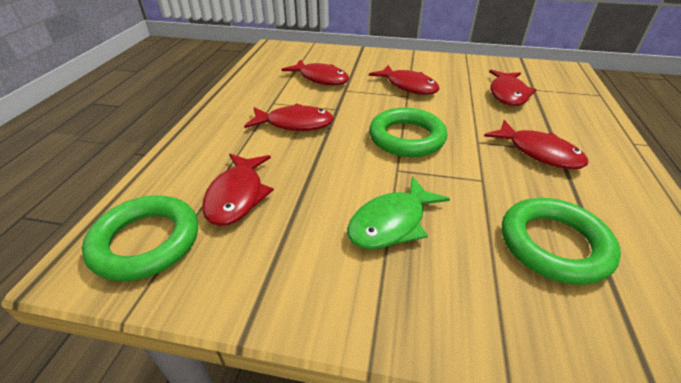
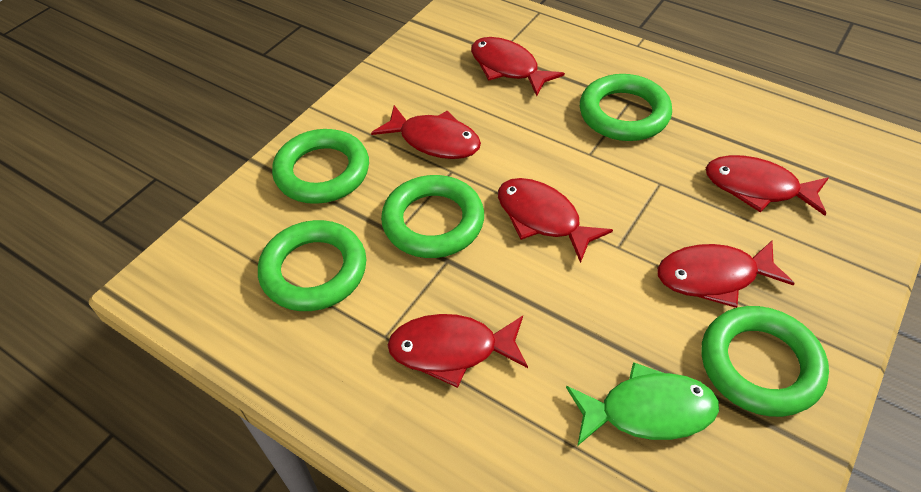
green ring: [82,195,198,281] [369,108,447,157] [502,198,621,285] = 3 -> [258,220,366,311] [272,129,369,204] [381,175,484,258] [580,74,672,141] [701,306,829,417] = 5

